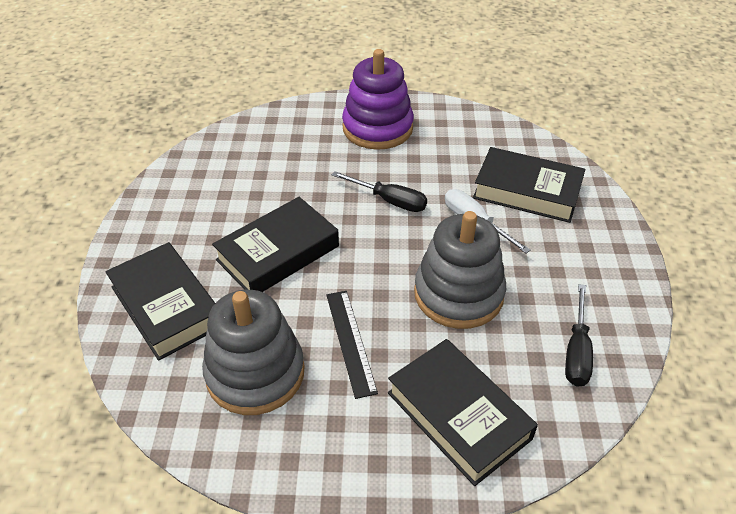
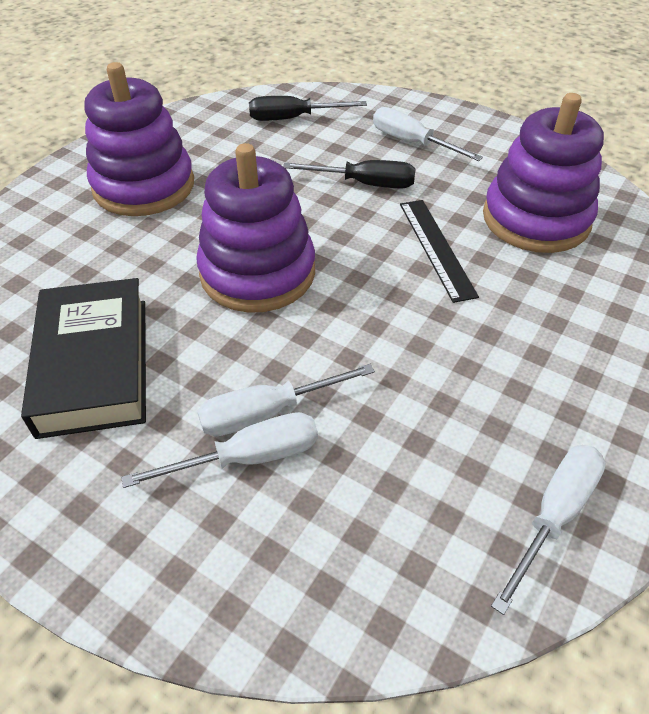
black book: [105,242,215,361] [212,197,339,292] [388,339,538,486] [473,147,585,223] = 4 -> [21,278,146,439] = 1
grey stacking toy: [202,290,305,415] [414,211,506,329] = 2 -> none = 0
purple stacking toy: [342,49,414,150] = 1 -> [84,62,194,216] [196,143,315,313] [483,93,604,253] = 3
white screwdriver: [445,189,531,253] = 1 -> [121,412,318,488] [197,364,375,436] [373,107,483,161] [491,445,606,615] = 4

